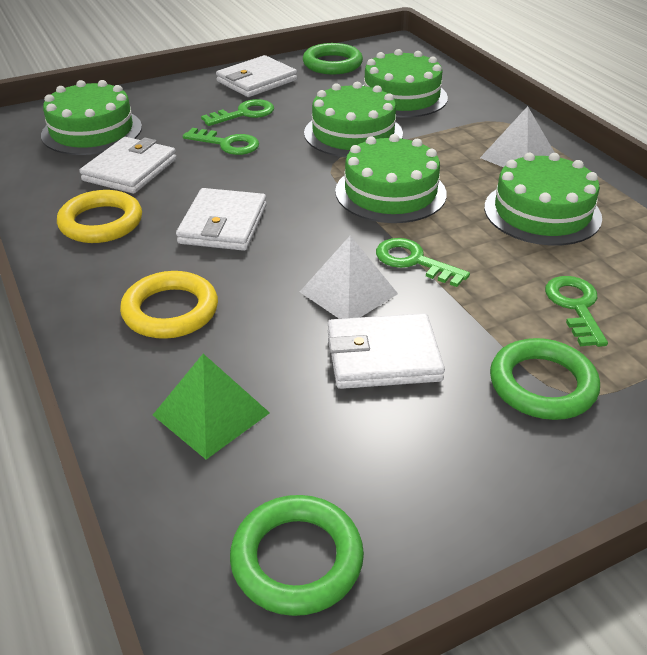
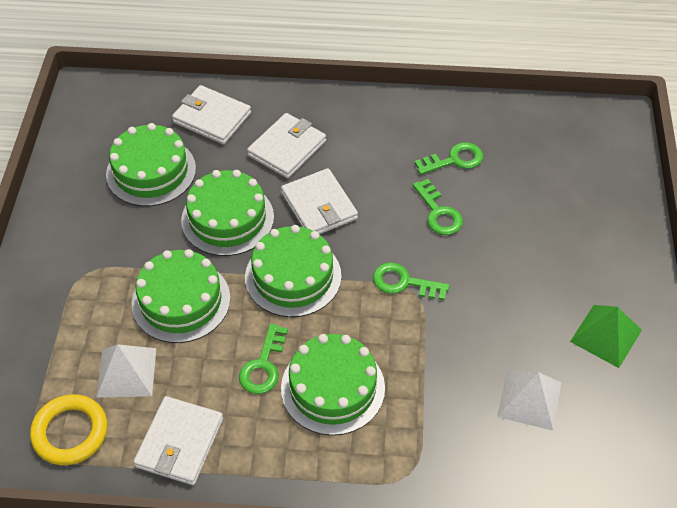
green ring: [230,495,364,616] [303,43,363,75] [490,338,600,420] = 3 -> none = 0
yellow ring: [57,190,142,243] [120,271,218,339] = 2 -> [30,394,107,465] = 1

